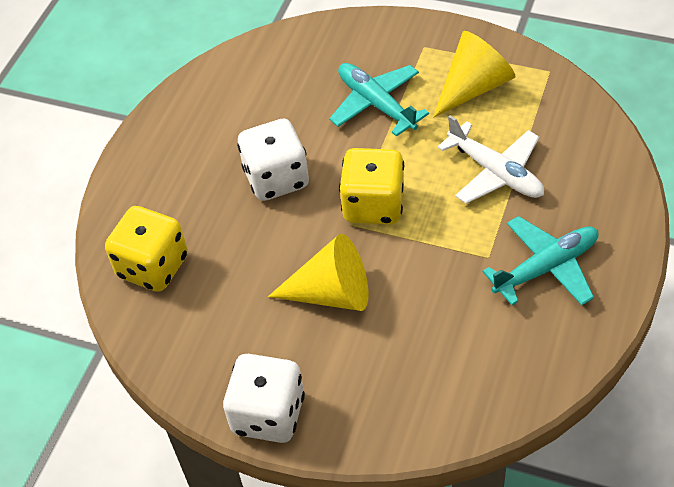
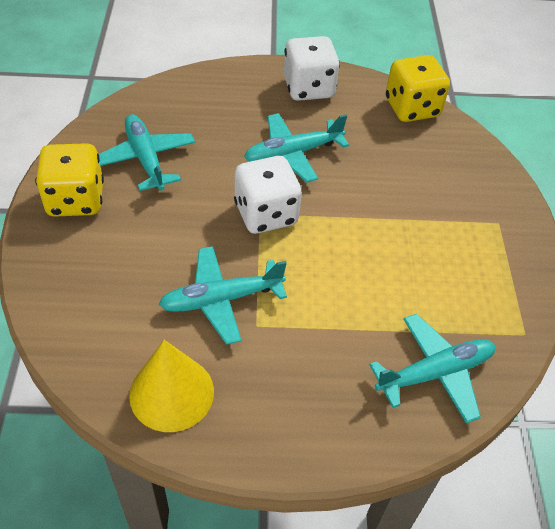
turquoise plane: [329,63,429,137] [482,216,599,305] = 2 -> [99,114,195,191] [159,246,287,345] [244,113,349,183] [369,314,495,423] = 4
white plane: [437,115,544,204] = 1 -> none = 0
yellow cone: [268,234,369,311] [433,31,515,117] = 2 -> [129,340,214,432] = 1

